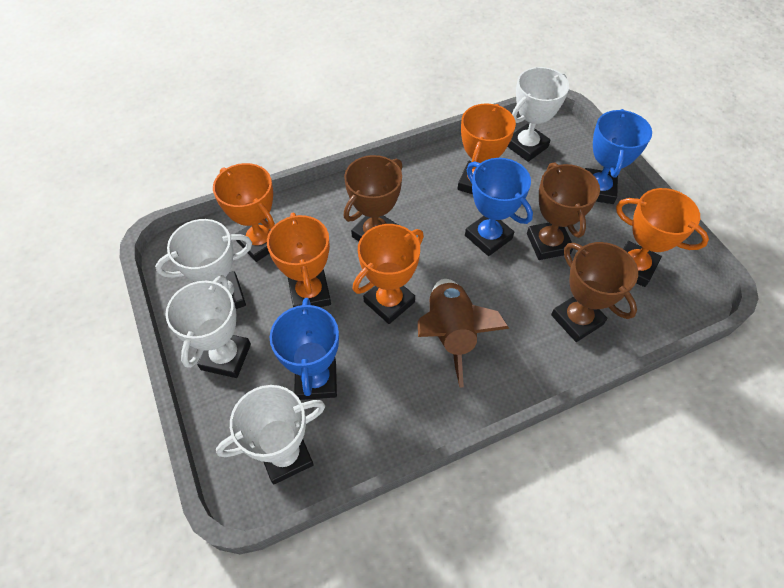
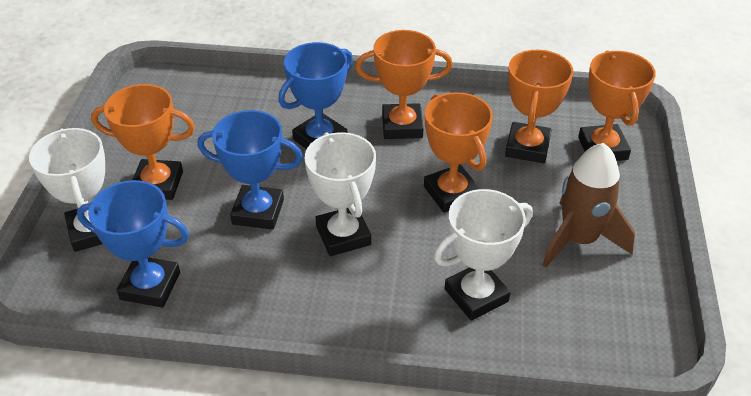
brown trophy: [344,155,402,241] [527,162,600,260] [551,242,638,342] = 3 -> none = 0
white trophy: [155,219,252,309] [165,275,251,378] [216,385,325,484] [507,67,569,162] = 4 -> [29,128,105,252] [305,132,376,256] [434,189,533,320] = 3

